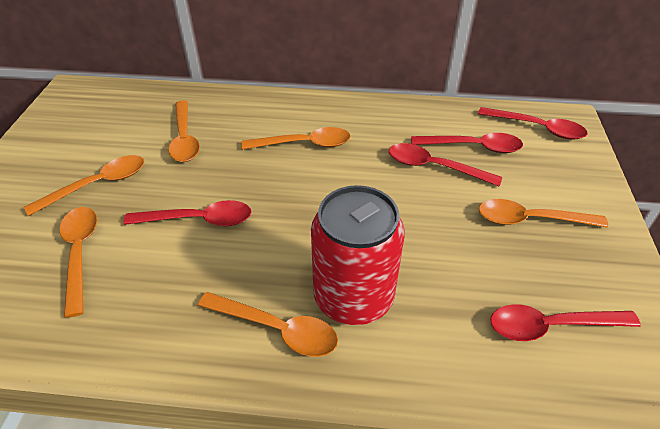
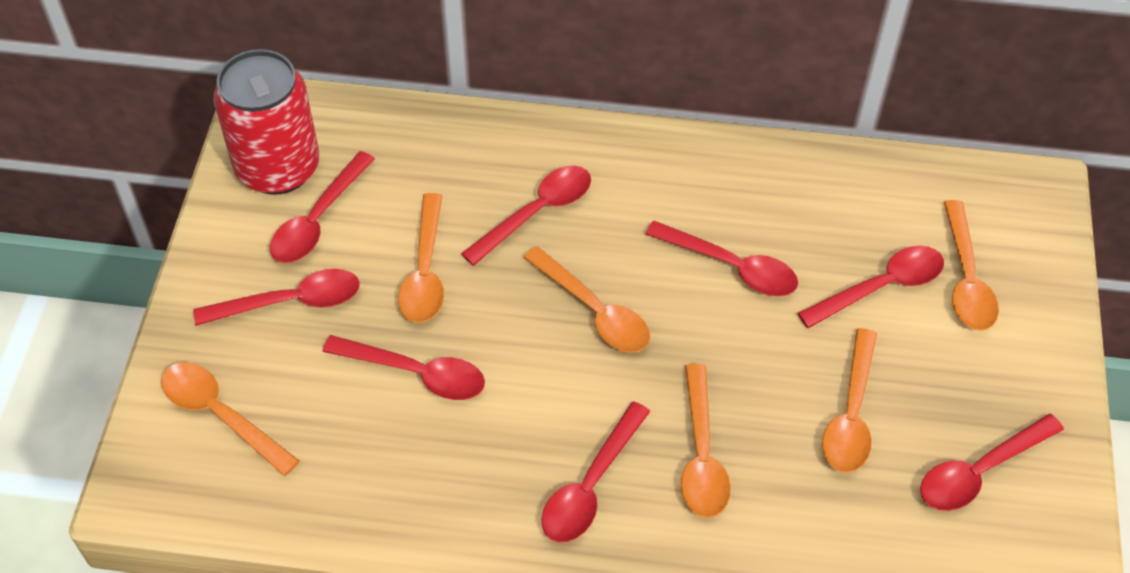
red spoon: [123,200,251,226] [389,143,502,186] [411,133,523,153] [478,107,587,140] [490,304,641,341] = 5 -> [194,269,360,326] [270,151,375,263] [322,335,485,400] [461,166,591,266] [541,402,650,542] [646,221,798,296] [797,246,944,328] [920,414,1064,511] = 8

